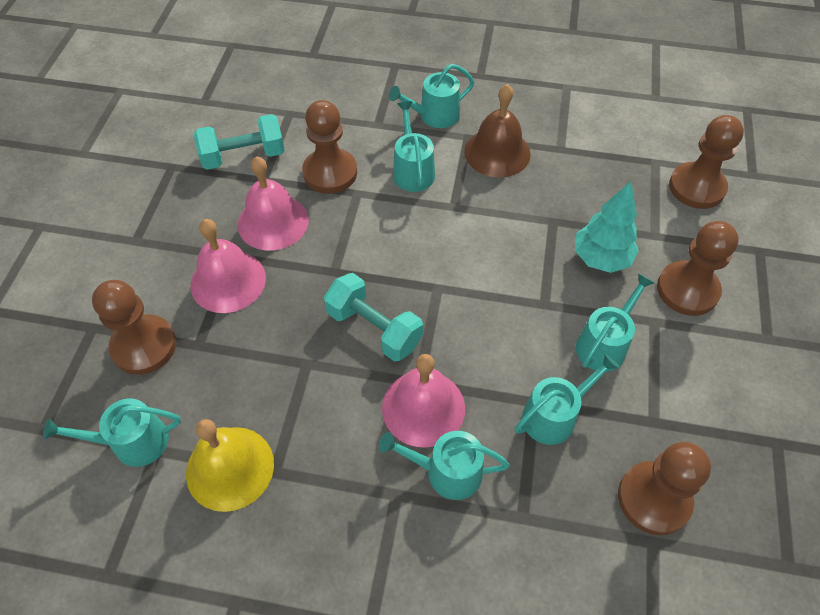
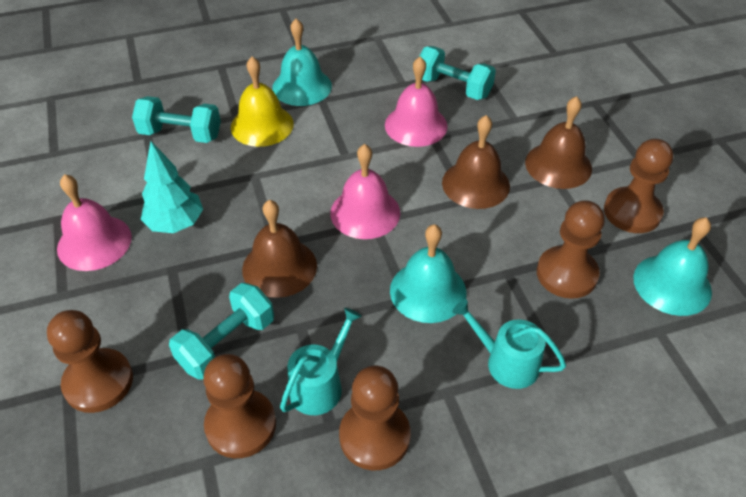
brown bell: [464,84,531,177] = 1 -> [242,200,317,298] [442,115,510,209] [525,96,592,189] = 3
turquoise bell: none = 0 -> [272,19,332,106] [390,224,466,323] [633,217,712,316] = 3
turquoise dumbbell: [194,114,285,170] [324,273,423,361] = 2 -> [132,96,221,143] [169,283,274,379] [419,46,496,100] = 3
turquoise watering can: [43,398,181,467] [379,431,510,500] [389,64,474,128] [393,101,435,192] [515,353,619,445] [576,273,654,372] = 6 -> [280,308,362,415] [453,299,566,389] = 2

